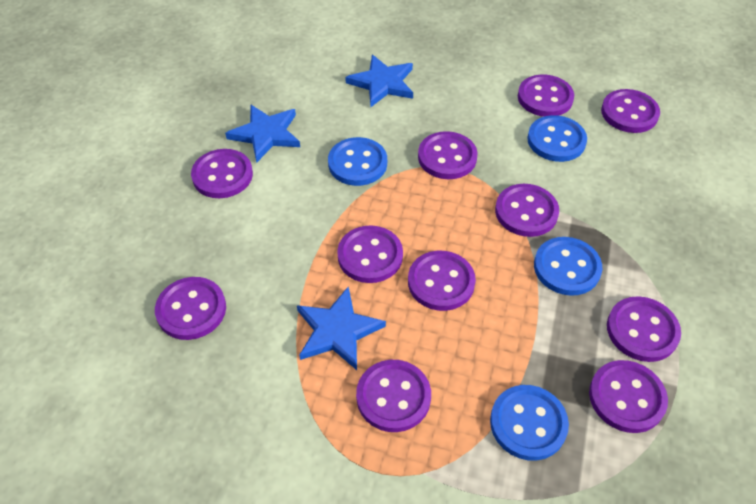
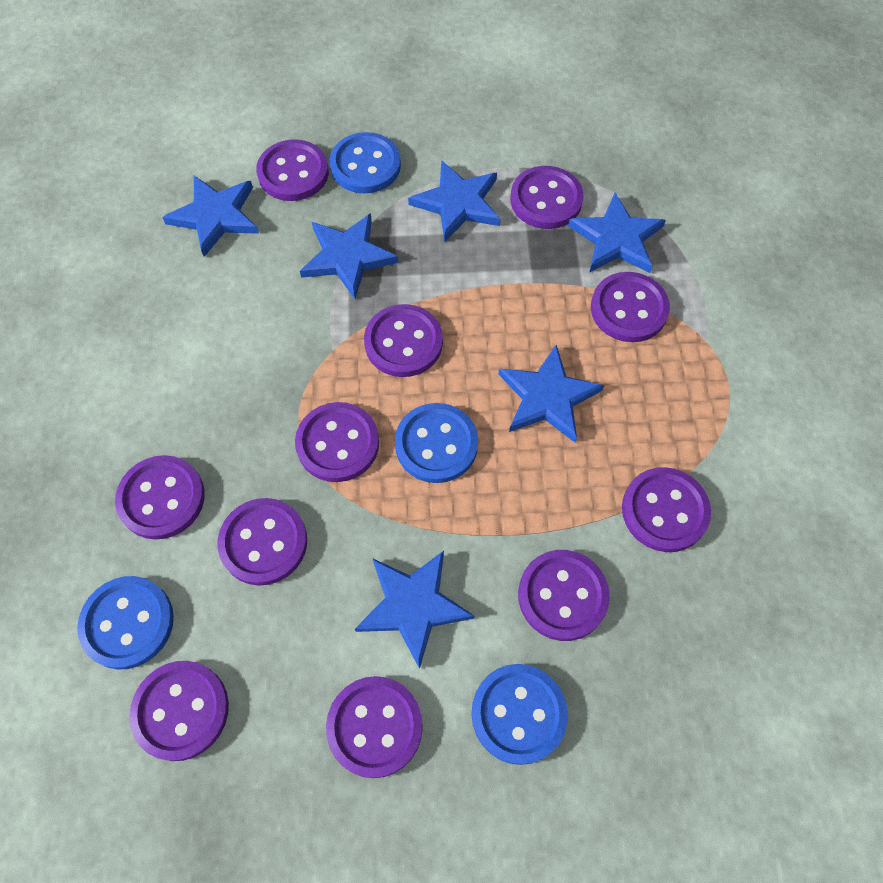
blue star: [225,105,300,163] [297,287,386,370] [345,55,413,107] = 3 -> [162,176,259,257] [300,213,399,299] [355,551,474,669] [408,160,501,242] [498,345,604,443] [568,193,666,273] = 6

